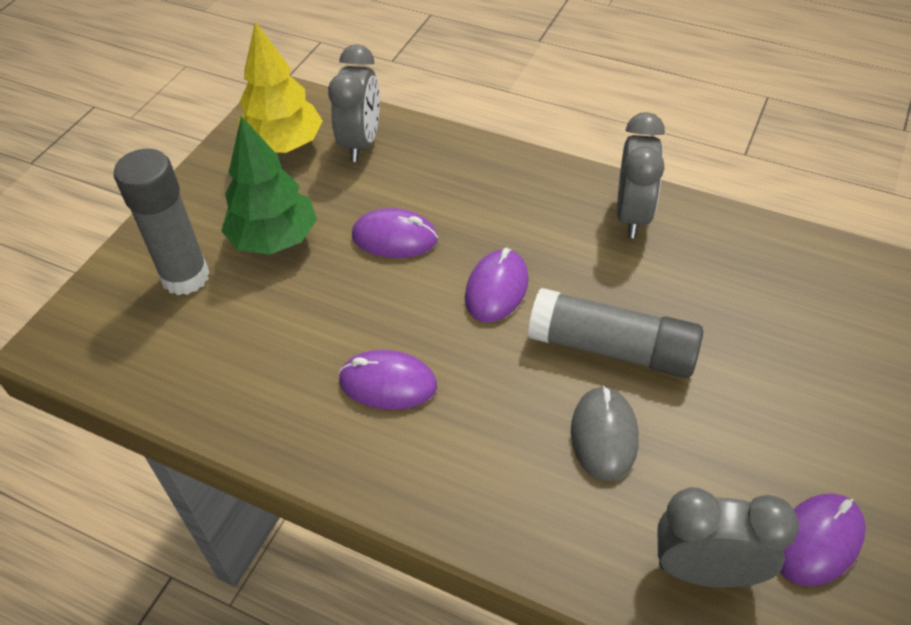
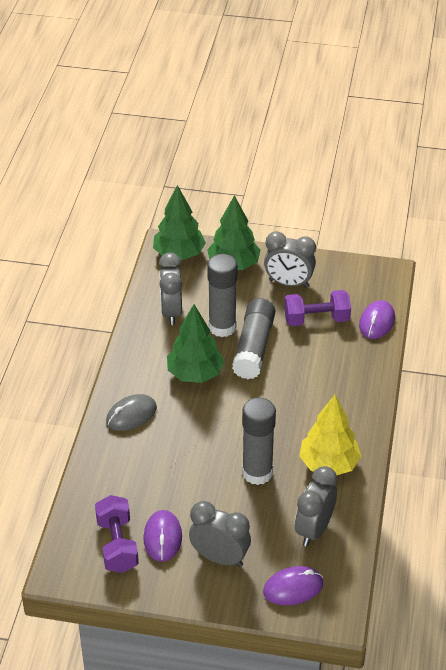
green tree: [221,116,317,255] = 1 -> [153,185,206,260] [167,304,225,383] [207,195,261,270] = 3
grey clock: [328,44,380,162] [617,112,665,238] [657,488,799,587] = 3 -> [159,253,182,325] [189,501,251,567] [264,231,316,288] [295,466,338,546] = 4
grey glue stick: [114,149,210,295] [528,288,703,378] = 2 -> [207,254,237,337] [232,298,275,379] [242,397,276,485] = 3
purple dumbbell: none = 0 -> [95,495,139,573] [284,290,351,326] = 2
purple mouse: [338,350,437,410] [352,208,438,258] [465,248,529,322] [780,494,866,586] = 4 -> [143,510,182,562] [263,566,323,605] [359,300,395,339] = 3

